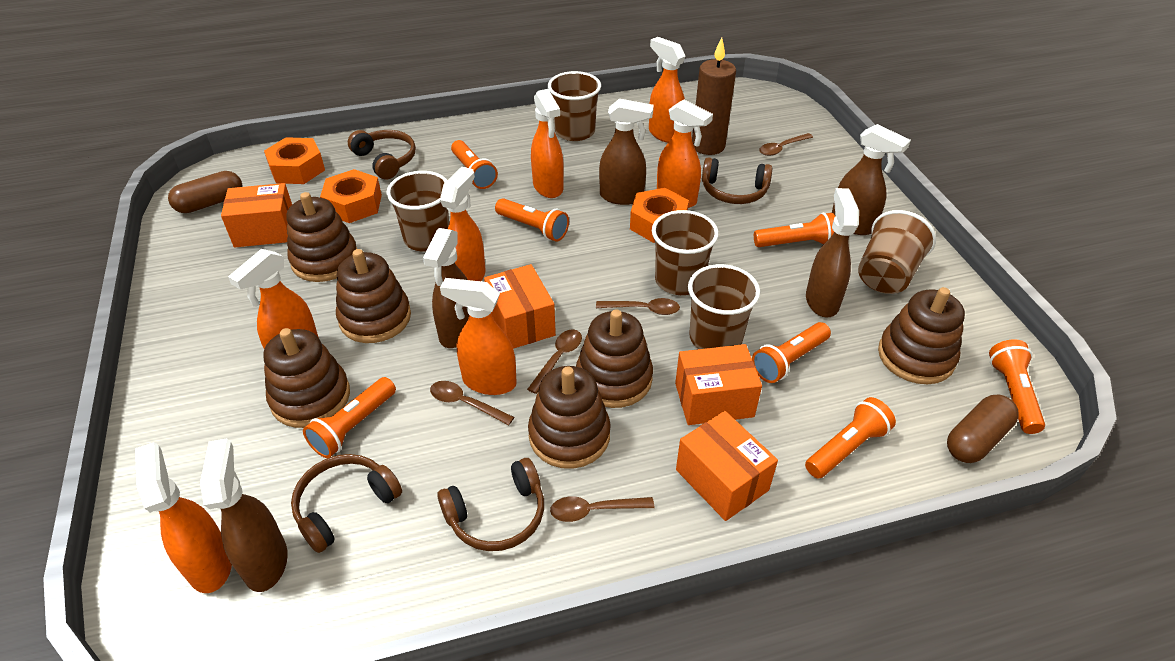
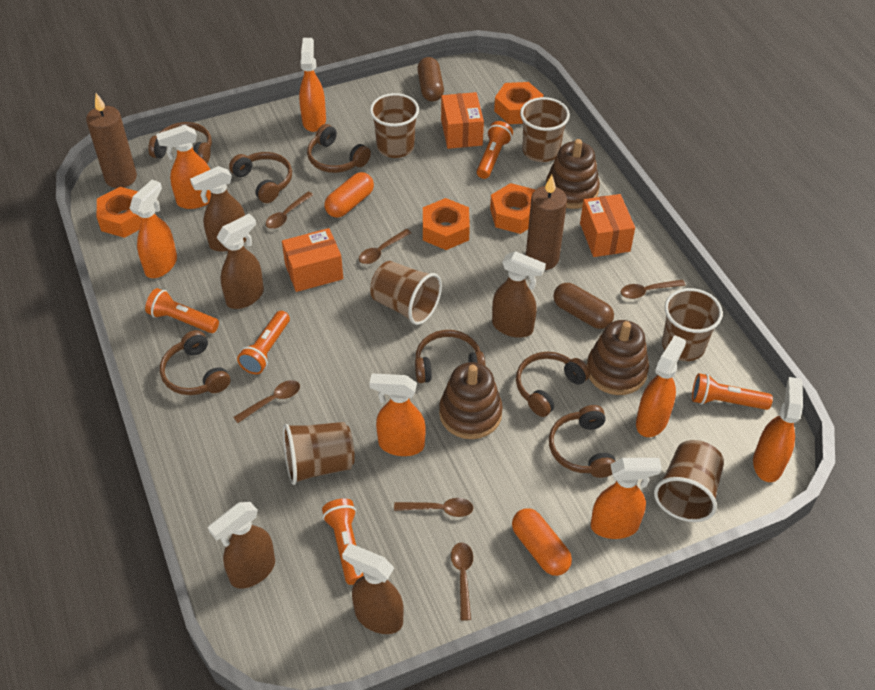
brown candle: [692,38,736,155] = 1 -> [86,93,137,188] [526,175,567,270] = 2
brown cup: [386,171,450,251] [548,71,601,141] [652,210,719,295] [688,264,760,349] [858,210,936,294] = 5 -> [283,422,355,485] [370,93,419,158] [370,261,442,325] [520,97,570,162] [654,440,724,522] [662,288,723,361] = 6
brown headphones: [291,454,402,553] [348,130,416,179] [437,458,544,551] [702,158,772,204] = 4 -> [148,122,212,163] [160,330,230,395] [229,152,292,203] [307,124,371,173] [415,330,486,383] [516,352,590,417] [549,405,615,478] = 7
brown spoon: [430,381,514,425] [527,329,582,394] [550,496,654,522] [596,298,680,315] [759,133,813,156] = 5 -> [233,380,300,423] [266,191,313,229] [359,229,411,264] [394,498,473,517] [451,543,473,621] [621,280,685,299] = 6
brown stacking toy: [263,328,350,428] [286,192,357,282] [336,249,411,343] [528,366,611,469] [576,309,653,408] [878,287,965,384] = 6 -> [439,362,503,439] [546,139,600,209] [587,320,649,395] = 3
orange box: [221,183,292,247] [484,264,556,349] [675,344,762,425] [676,411,778,521] = 4 -> [282,228,343,292] [441,92,484,149] [580,194,635,257] = 3
orange capsule: none = 0 -> [324,172,374,218] [512,508,572,576] = 2
orange flashlight: [303,377,396,458] [451,140,498,189] [495,198,569,242] [752,322,831,383] [754,213,835,247] [805,397,896,478] [989,339,1045,434] = 7 -> [145,288,219,333] [237,311,290,374] [322,498,364,585] [477,121,513,179] [692,373,773,410] = 5
orange nut: [264,137,325,184] [320,169,382,223] [630,188,689,243] = 3 -> [97,187,141,238] [423,198,470,250] [490,183,536,234] [494,82,543,124] = 4

